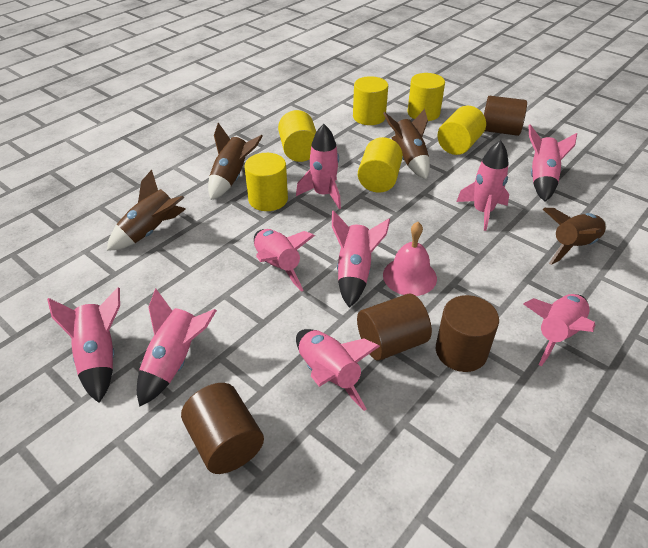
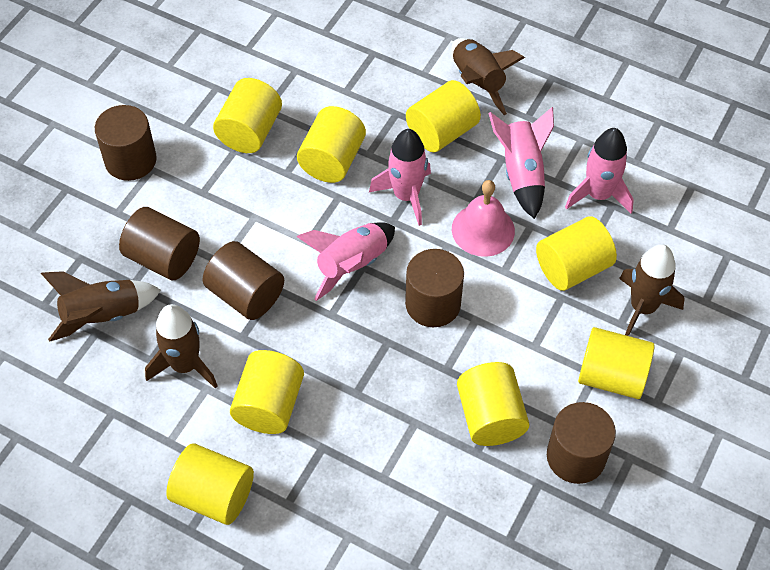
brown cylinder: [181,383,264,474] [357,293,432,360] [436,295,499,372] [484,96,527,136] = 4 -> [95,105,157,181] [119,207,200,280] [203,241,284,320] [405,249,464,327] [547,402,616,484] = 5
pink rocket: [47,287,120,403] [137,288,217,407] [254,229,315,292] [296,124,341,209] [296,329,380,411] [332,210,390,308] [456,140,509,231] [524,294,595,367] [528,124,577,201] = 9 -> [297,222,395,301] [369,129,431,226] [488,107,554,219] [565,128,634,213] = 4
yellow cylinder: [244,153,288,211] [278,110,316,162] [353,76,388,125] [358,137,403,192] [408,73,445,121] [437,106,486,155] = 6 -> [166,444,254,525] [213,78,282,153] [230,350,304,434] [297,106,366,183] [406,80,481,152] [457,362,530,446] [536,216,617,291] [578,327,655,399] = 8

